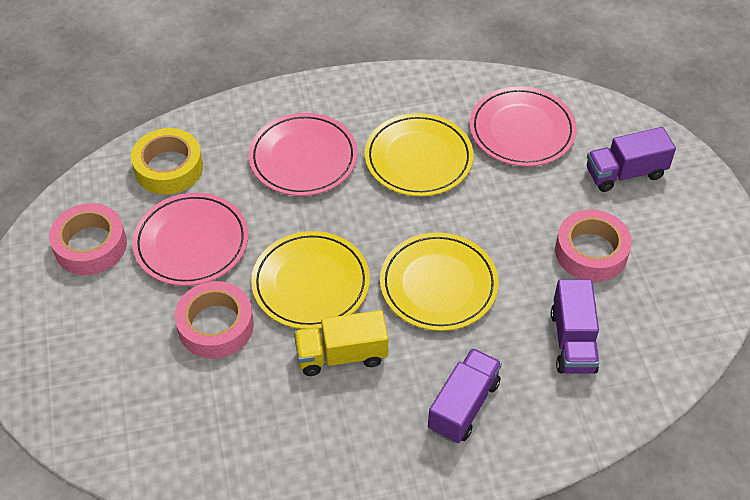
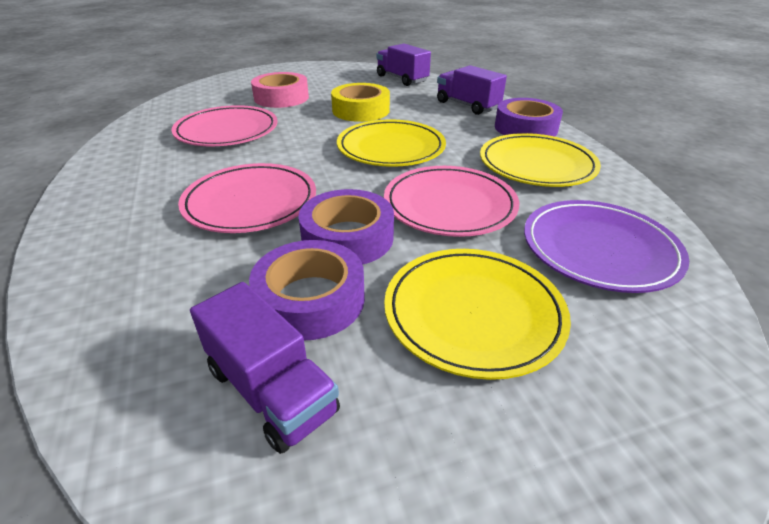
pink tape: [49,203,127,275] [175,281,254,359] [555,210,632,282] = 3 -> [251,72,309,108] = 1
purple plate: none = 0 -> [524,200,689,293] = 1
purple tape: none = 0 -> [249,240,365,340] [298,189,394,265] [495,98,563,137] = 3
yellow truck: [294,310,388,376] = 1 -> none = 0

